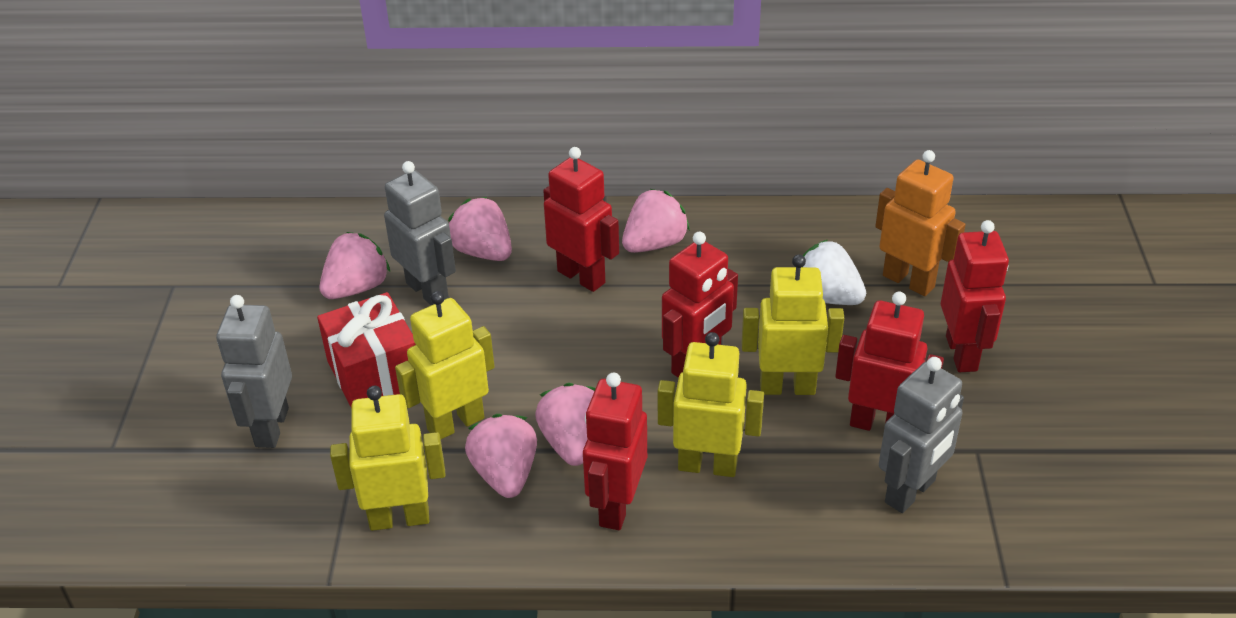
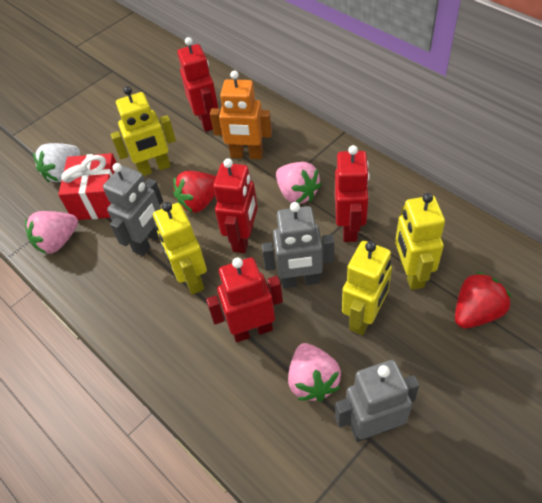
pink strawberry: [320,232,390,299] [448,197,512,261] [465,414,537,498] [535,383,596,466] [622,189,690,253] = 5 -> [25,211,78,254] [276,162,322,204] [288,343,341,402] = 3
red robot: [543,147,619,292] [583,373,647,530] [662,232,738,378] [835,291,944,431] [941,220,1009,372] = 5 -> [177,37,218,132] [206,258,283,342] [213,158,258,253] [335,145,370,242] = 4
red strawberry: none = 0 -> [173,171,216,213] [455,271,511,328] = 2

